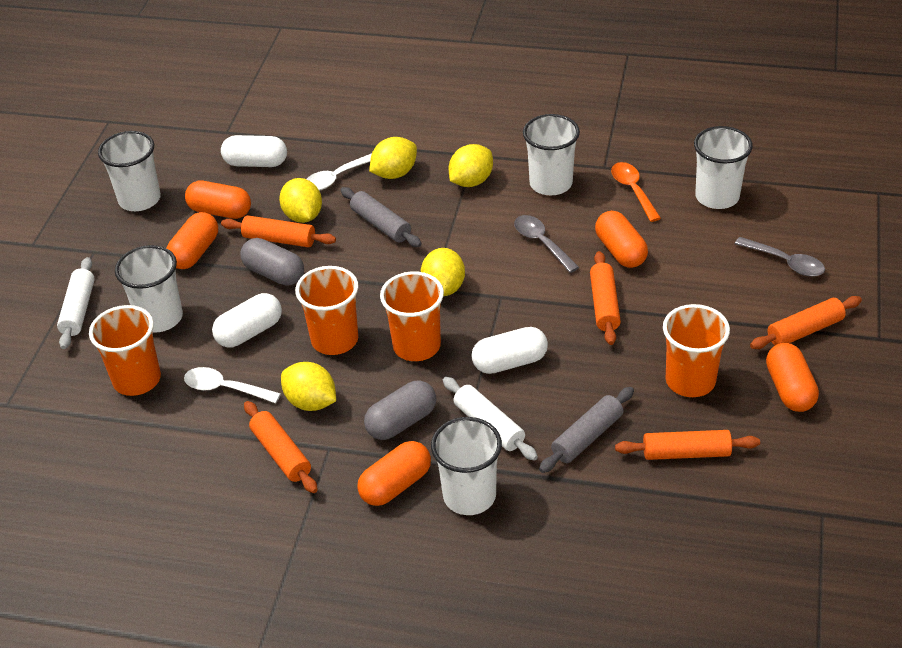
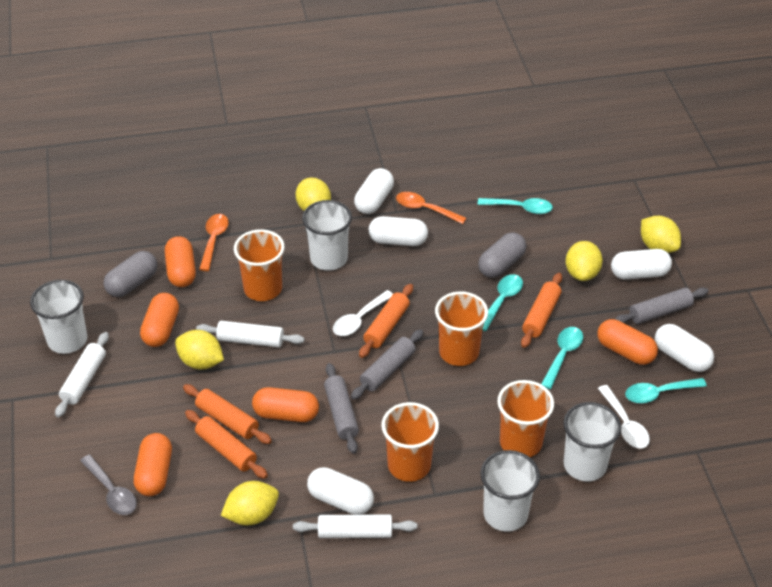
grey rolling pin: [341,187,422,247] [539,387,634,473] = 2 -> [324,363,359,454] [351,329,424,400] [615,288,709,324] = 3
grey spoon: [514,215,579,273] [735,237,825,277] = 2 -> [80,455,137,515] = 1
orange rolling pin: [221,215,336,247] [244,401,318,493] [590,251,621,345] [615,430,760,460] [750,296,862,349] = 5 -> [183,384,272,444] [185,410,268,479] [359,284,413,358] [521,273,562,348] = 4
orange spoon: [611,162,661,222] = 1 -> [199,214,229,271] [396,192,467,224] = 2
turquoise spoon: none = 0 -> [477,198,553,214] [482,274,523,331] [541,327,583,389] [625,378,707,403] = 4
white capsule: [212,293,282,348] [221,135,287,167] [471,327,548,374] = 3 -> [307,467,374,515] [354,168,394,214] [369,216,428,246] [611,249,672,280] [655,324,714,372] = 5
white cup: [98,131,161,211] [115,245,183,333] [431,417,502,515] [523,114,580,195] [694,126,753,209] = 5 -> [30,280,87,354] [302,200,352,271] [480,450,540,532] [563,402,621,481] = 4
white rolling pin: [57,257,95,349] [443,377,538,461] = 2 -> [55,332,109,417] [196,321,304,347] [293,514,417,538] = 3

